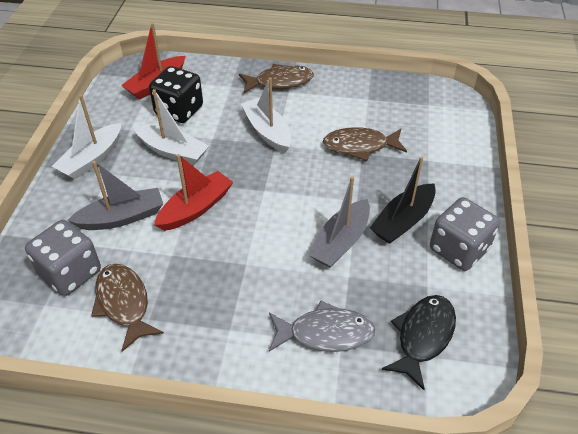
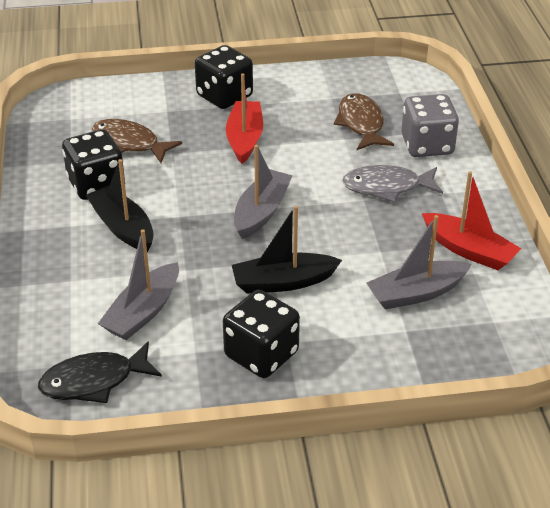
black boat: [370,156,436,244] = 1 -> [86,159,154,252] [232,206,342,293] = 2
black dice: [149,66,203,123] = 1 -> [62,129,125,200] [195,45,253,109] [223,290,300,378] = 3
brown fish: [91,263,164,352] [239,64,314,93] [323,127,407,161] = 3 -> [92,119,182,163] [334,93,394,150] = 2
grey boat: [67,161,163,230] [308,176,370,268] = 2 -> [98,229,179,340] [234,145,293,239] [366,215,472,310] = 3
grey dice: [25,220,101,296] [430,197,500,271] = 2 -> [401,94,459,157] = 1
white boat: [52,95,121,179] [134,89,209,165] [241,77,291,153] = 3 -> none = 0

